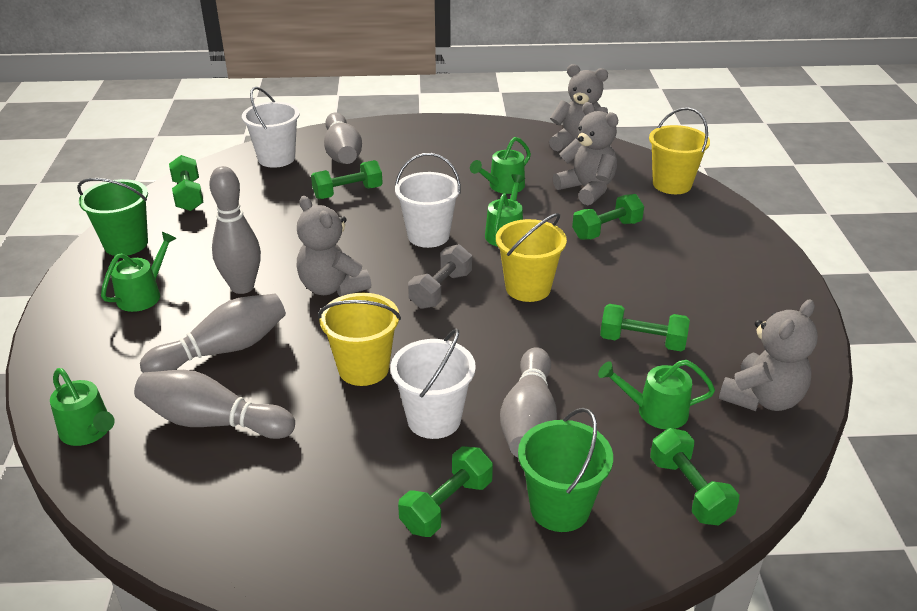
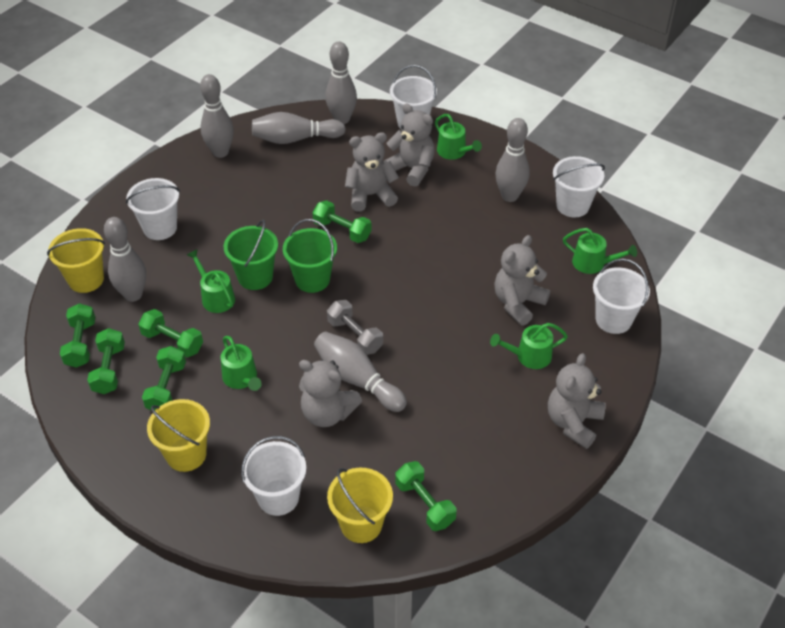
grey bowling pin: [134,370,295,439] [140,294,286,373] [209,166,261,294] [324,112,362,164] [500,347,557,458] = 5 -> [104,217,146,302] [200,74,234,158] [252,112,346,144] [314,331,407,412] [325,42,357,124] [495,118,530,202] = 6
grey teddy bear: [297,196,371,296] [549,64,608,151] [553,102,618,205] [719,299,818,411] = 4 -> [299,360,362,427] [345,132,399,211] [384,104,435,187] [494,235,550,326] [548,353,606,449] = 5
white bucket: [242,87,300,168] [390,328,476,439] [395,153,461,248] = 3 -> [126,178,180,240] [241,436,306,516] [390,65,437,129] [553,156,605,217] [593,258,650,334] = 5

